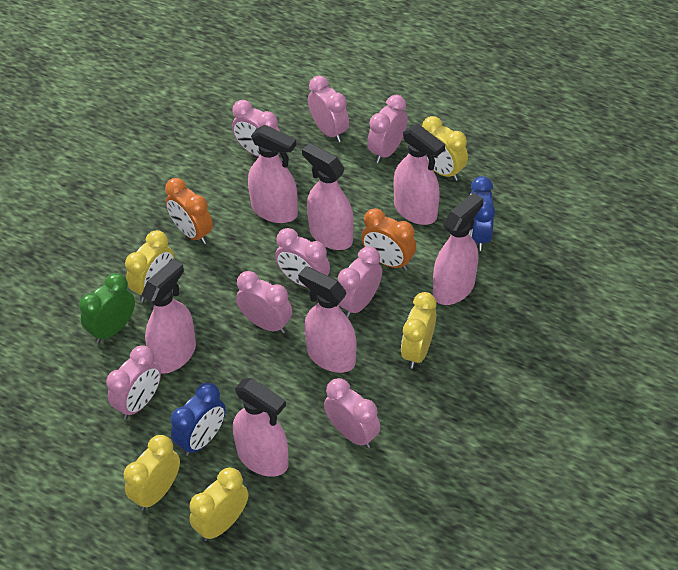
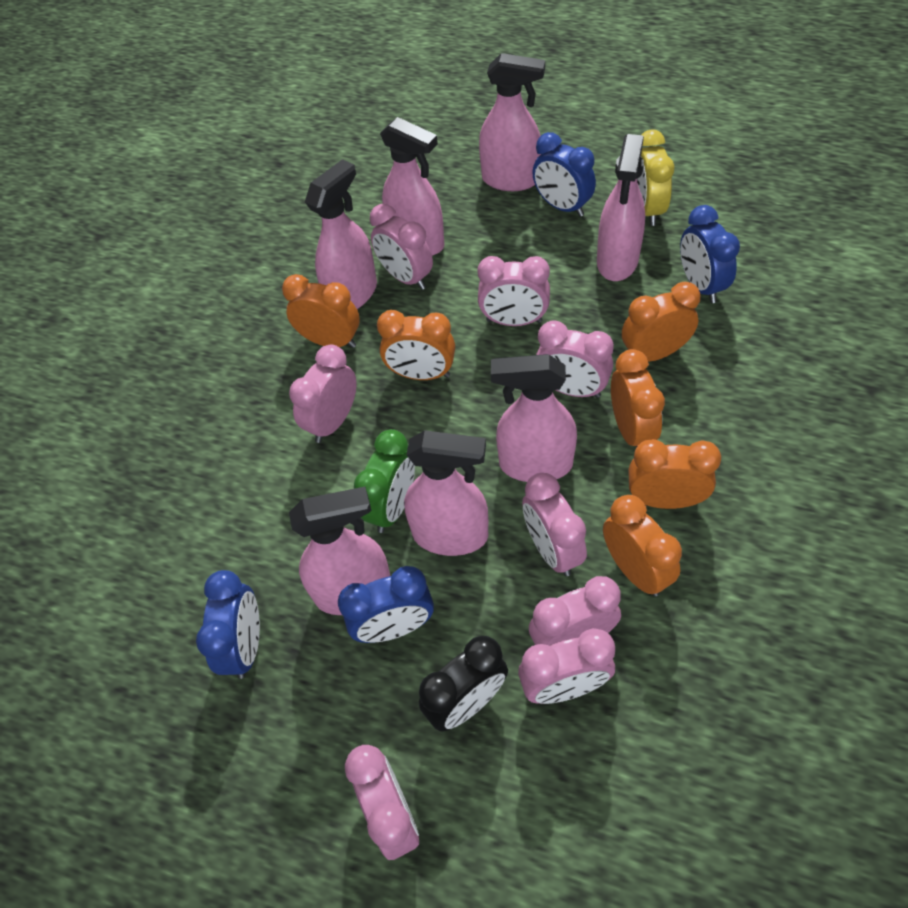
black clock: none = 0 -> [419,636,508,731] = 1
blue clock: [171,383,226,456] [469,176,495,251] = 2 -> [196,570,260,679] [338,566,434,643] [532,132,596,217] [680,205,740,303] = 4
orange clock: [165,178,213,244] [361,208,416,270] = 2 -> [282,274,359,348] [377,310,455,380] [603,495,682,596] [611,349,665,448] [622,282,700,362] [629,439,721,509] = 6
yellow clock: [124,435,180,511] [125,230,174,302] [189,468,248,541] [401,292,436,369] [422,116,468,181] = 5 -> [637,129,675,226] = 1

